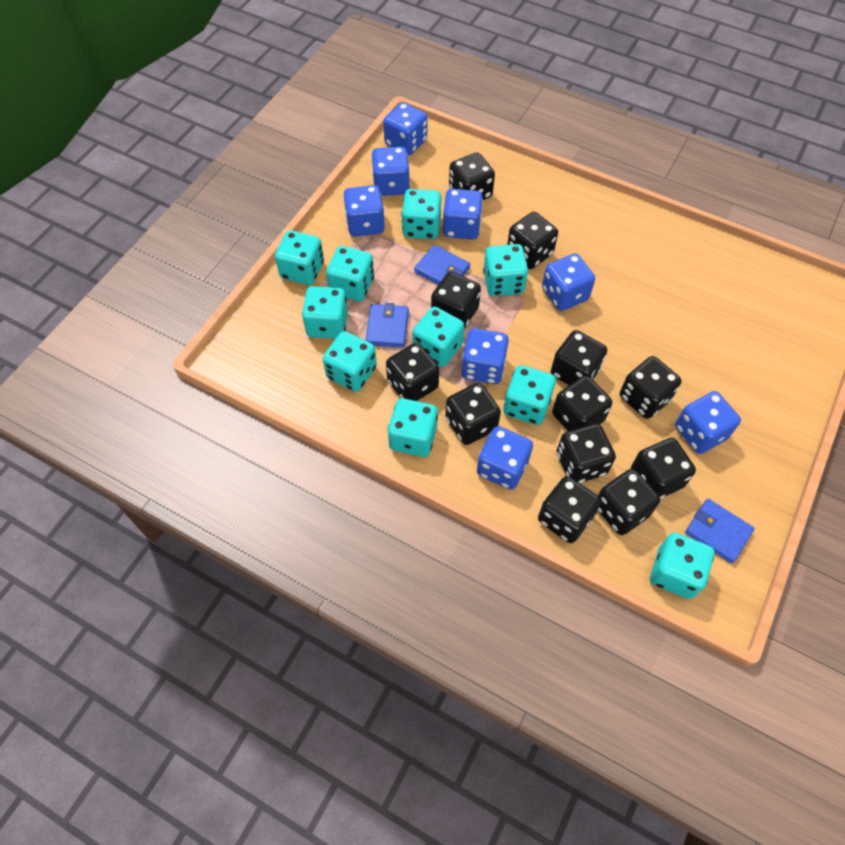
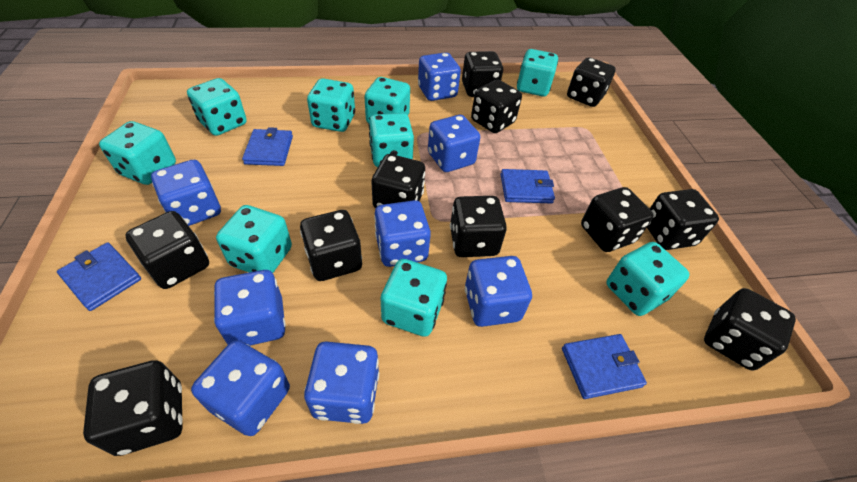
black dice: [386,343,439,401] [431,272,481,328] [445,382,501,445] [449,152,495,200] [507,212,558,269] [538,476,601,543] [551,330,607,385] [552,376,612,431] [556,423,616,483] [597,469,660,535] [620,356,682,419] [631,438,696,499] = 12 -> [83,360,183,456] [125,211,209,289] [300,210,362,281] [371,154,425,208] [450,196,507,257] [462,51,503,97] [471,79,522,133] [567,57,616,107] [581,187,653,252] [647,189,719,250] [704,288,796,371] = 11
blue wallet: [366,303,409,348] [414,245,470,285] [685,499,755,563] = 3 -> [57,242,141,311] [242,127,293,166] [501,169,555,203] [562,334,647,399] = 4
turquoise dice: [275,231,324,285] [302,286,348,339] [323,331,377,392] [326,246,374,301] [388,398,438,457] [402,189,441,239] [413,307,464,367] [483,244,528,296] [504,365,556,425] [650,533,714,599] = 10 -> [99,121,176,185] [187,78,247,136] [216,205,292,273] [307,78,355,132] [364,77,410,123] [369,113,414,167] [381,259,447,337] [517,49,558,97] [606,242,690,316] = 9

